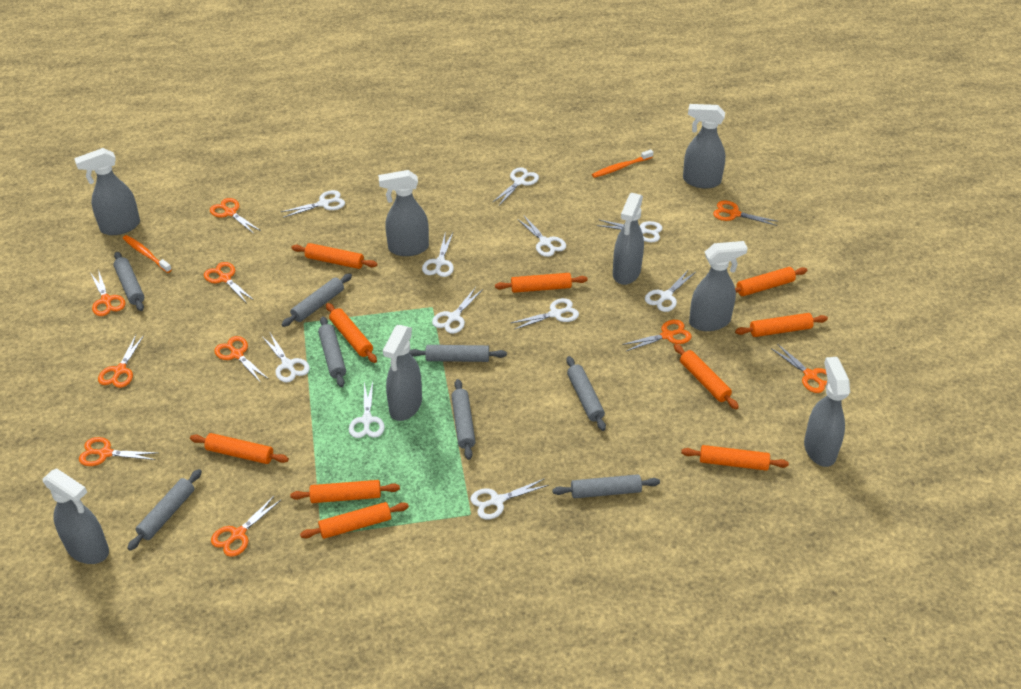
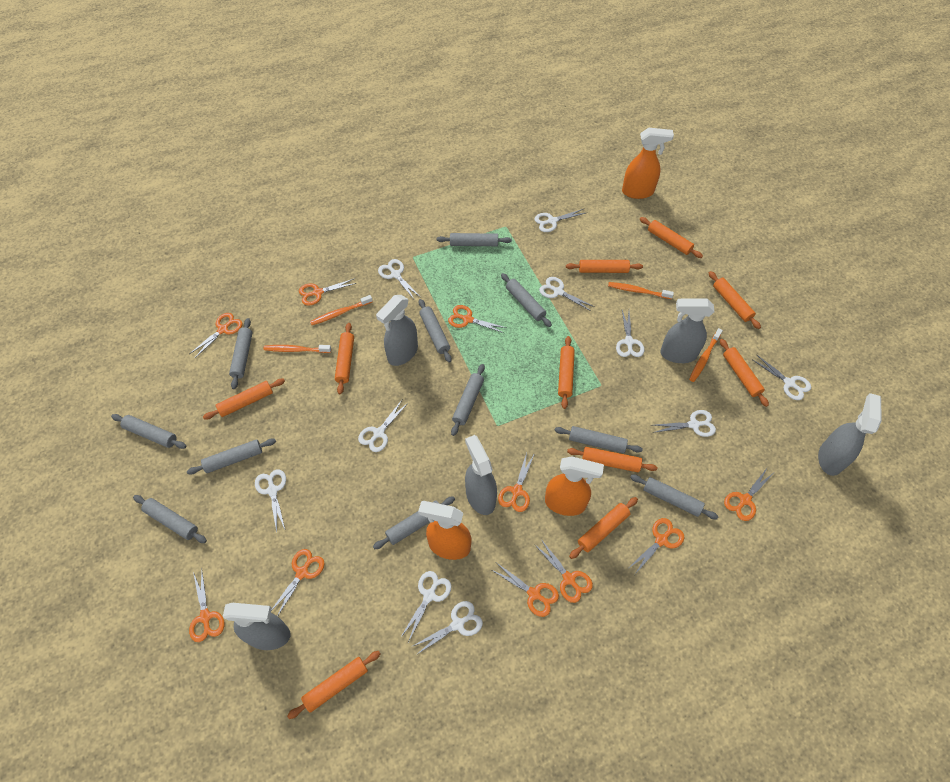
grey rolling pin: [113,252,144,311] [127,469,202,551] [281,273,352,327] [318,316,346,387] [409,345,507,362] [451,379,476,460] [552,474,660,498] [566,356,606,431] = 8 -> [111,414,186,449] [133,495,207,543] [187,438,276,474] [229,318,252,389] [373,496,455,549] [419,299,452,363] [436,233,512,246] [451,364,485,436] [501,273,552,327] [554,426,643,453] [630,475,719,519] = 11
grey spray bottle: [43,468,109,564] [74,148,140,235] [378,170,429,256] [383,325,422,421] [613,193,644,285] [683,104,725,188] [689,241,748,331] [804,357,850,467] = 8 -> [223,603,291,650] [376,295,418,366] [465,435,497,515] [660,299,714,363] [818,393,881,476] = 5
orange spray bottle: none = 0 -> [418,501,471,560] [545,456,604,516] [622,128,674,199] = 3
orange toothbrush: [123,235,172,273] [592,149,653,178] = 2 -> [263,345,331,353] [310,295,373,325] [608,282,674,299] [689,328,723,382] = 4
white scissors: [263,333,310,382] [281,190,345,218] [349,382,385,438] [422,233,454,277] [432,287,483,334] [471,478,549,519] [493,167,539,205] [511,298,579,330] [517,216,566,257] [597,219,663,242] [645,269,696,312] = 11 -> [255,469,286,532] [358,400,409,452] [378,259,420,299] [400,571,451,642] [411,601,483,655] [534,208,585,232] [539,277,595,311] [616,310,644,357] [652,410,716,437] [753,355,811,400] = 10

